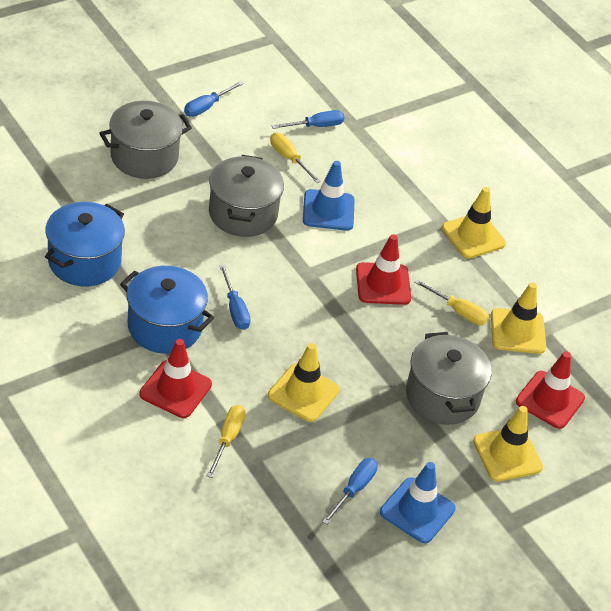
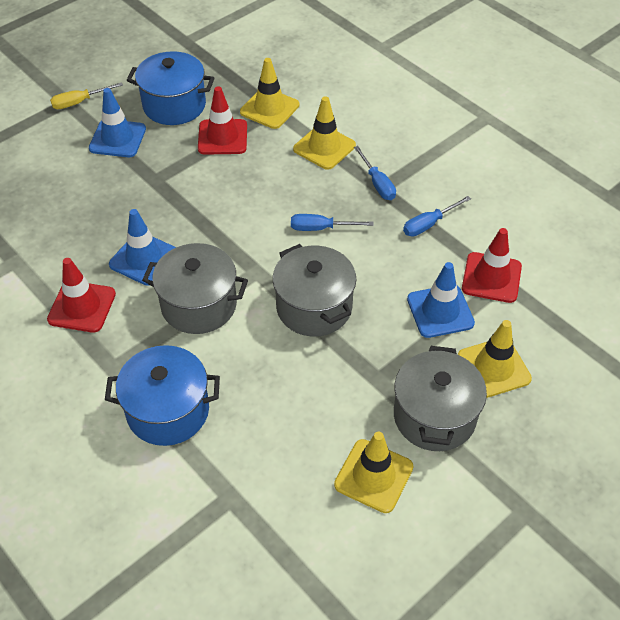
blue screwdriver: [184,81,244,117] [219,265,251,330] [272,110,345,129] [322,458,378,525] = 4 -> [291,214,374,231] [354,146,396,200] [403,196,471,237] = 3
blue traffic cone: [303,161,355,231] [380,462,456,543] = 2 -> [89,88,146,157] [109,209,176,286] [407,262,475,338] = 3
yellow screwdriver: [207,405,246,478] [270,133,321,183] [414,279,489,325] = 3 -> [50,82,123,109] = 1

